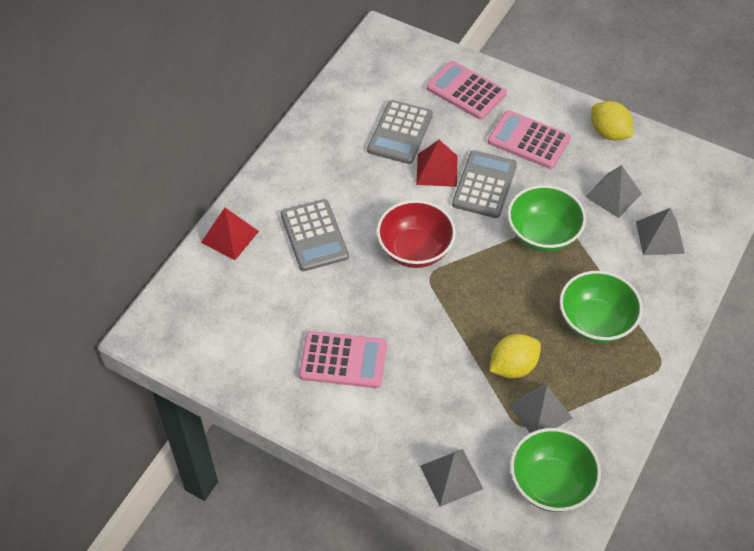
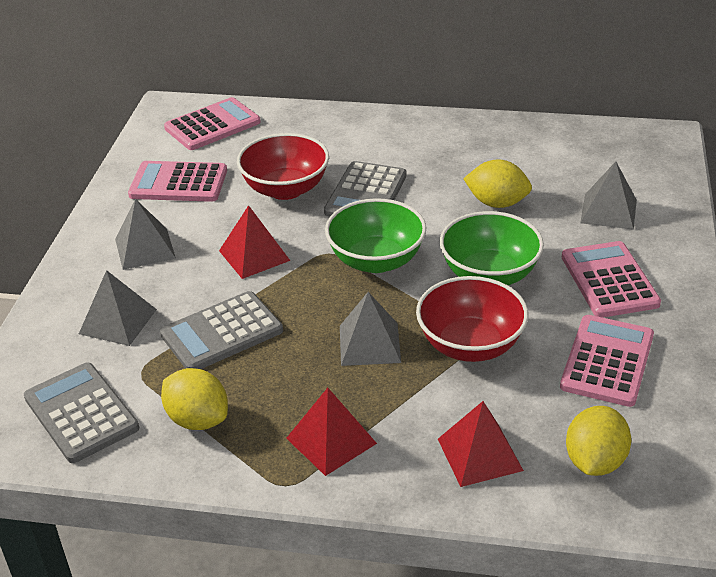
green bowl: [508,185,586,252] [510,428,601,512] [560,271,643,343] = 3 -> [325,198,426,273] [440,211,544,285] = 2
pink calculator: [299,331,387,388] [426,61,507,120] [488,110,571,169] = 3 -> [128,161,227,202] [164,97,261,150] [560,315,654,407] [562,241,661,318] = 4
red bowl: [377,200,456,268] = 1 -> [237,133,329,200] [416,276,528,362] = 2
red pyramid: [201,208,259,260] [416,140,458,187] = 2 -> [219,205,290,279] [286,388,377,476] [438,401,524,487] = 3
yellow lemon: [489,334,541,378] [591,101,633,141] = 2 -> [161,368,228,430] [463,159,532,208] [566,406,631,476] = 3

